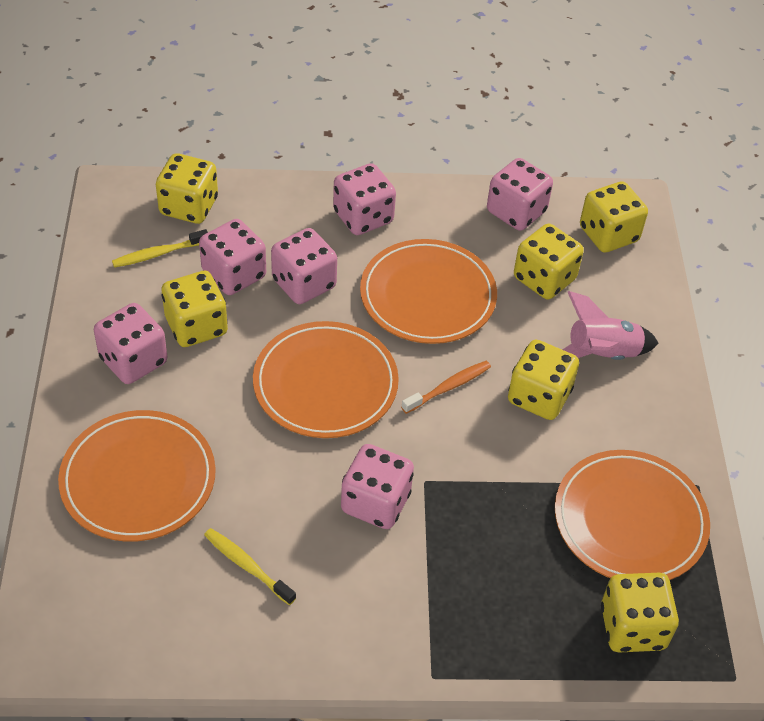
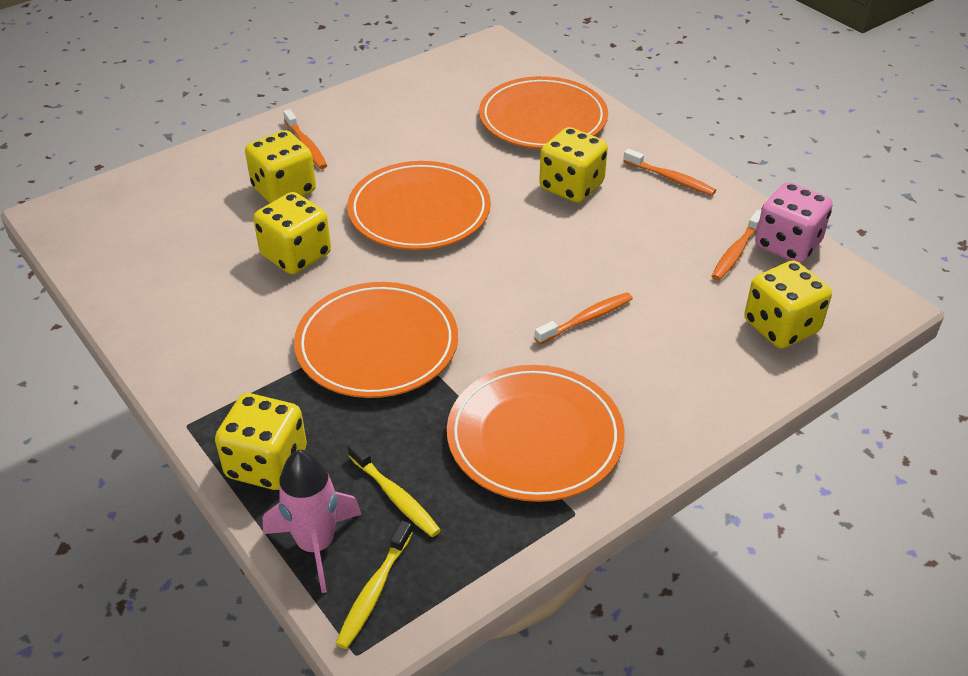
orange toothbrush: [401,361,491,414] = 1 -> [283,109,327,169] [534,292,633,344] [623,149,716,196] [712,210,761,280] = 4
pink dice: [94,303,168,384] [199,219,266,295] [271,228,337,304] [333,163,396,235] [341,444,414,529] [487,158,553,231] = 6 -> [755,182,833,263] = 1
yellow dice: [156,153,218,224] [161,271,228,347] [508,340,579,420] [514,224,584,299] [580,181,648,253] [601,573,679,652] = 6 -> [215,393,307,490] [245,130,316,203] [253,192,331,274] [539,127,608,203] [744,260,832,349] = 5

